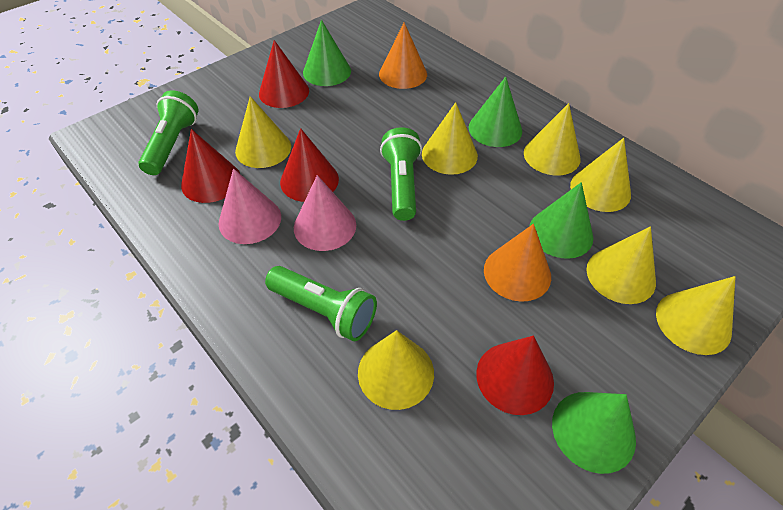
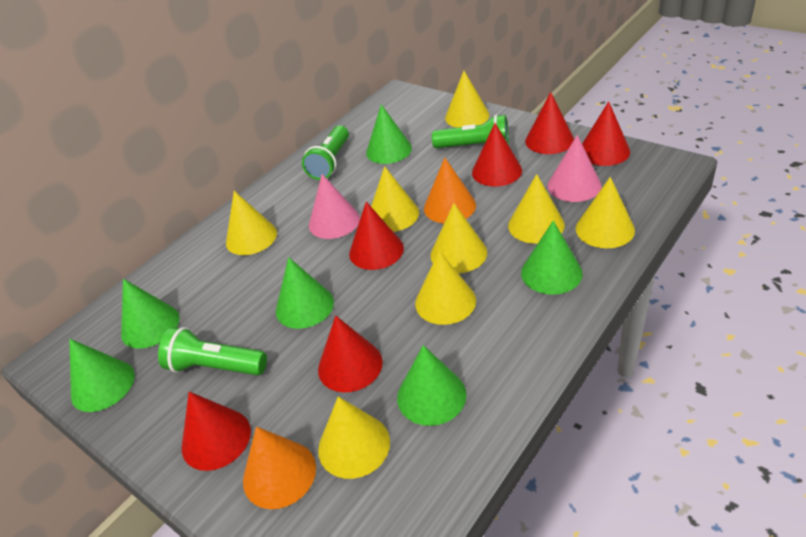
green cone: [303,20,351,86] [468,77,522,147] [530,182,593,259] [552,392,636,474] = 4 -> [69,339,135,412] [121,279,180,349] [276,257,334,329] [366,104,412,164] [397,345,466,426] [521,221,583,294] = 6
red cone: [181,129,240,203] [259,40,309,108] [280,128,339,202] [476,336,554,415] = 4 -> [182,392,251,471] [318,316,383,392] [349,202,404,270] [472,123,522,186] [525,92,574,154] [582,101,630,166] = 6
yellow cone: [235,96,291,168] [358,330,434,410] [422,102,478,175] [524,103,580,175] [570,138,631,212] [586,226,656,304] [656,276,736,355] = 7 -> [226,191,277,255] [318,396,390,479] [371,166,419,232] [415,251,476,325] [430,203,487,273] [445,71,489,128] [508,174,565,244] [576,177,635,248] = 8

